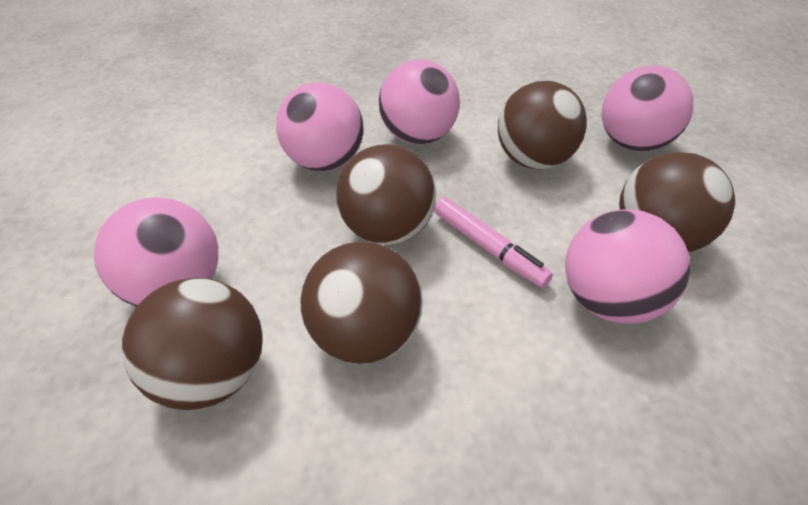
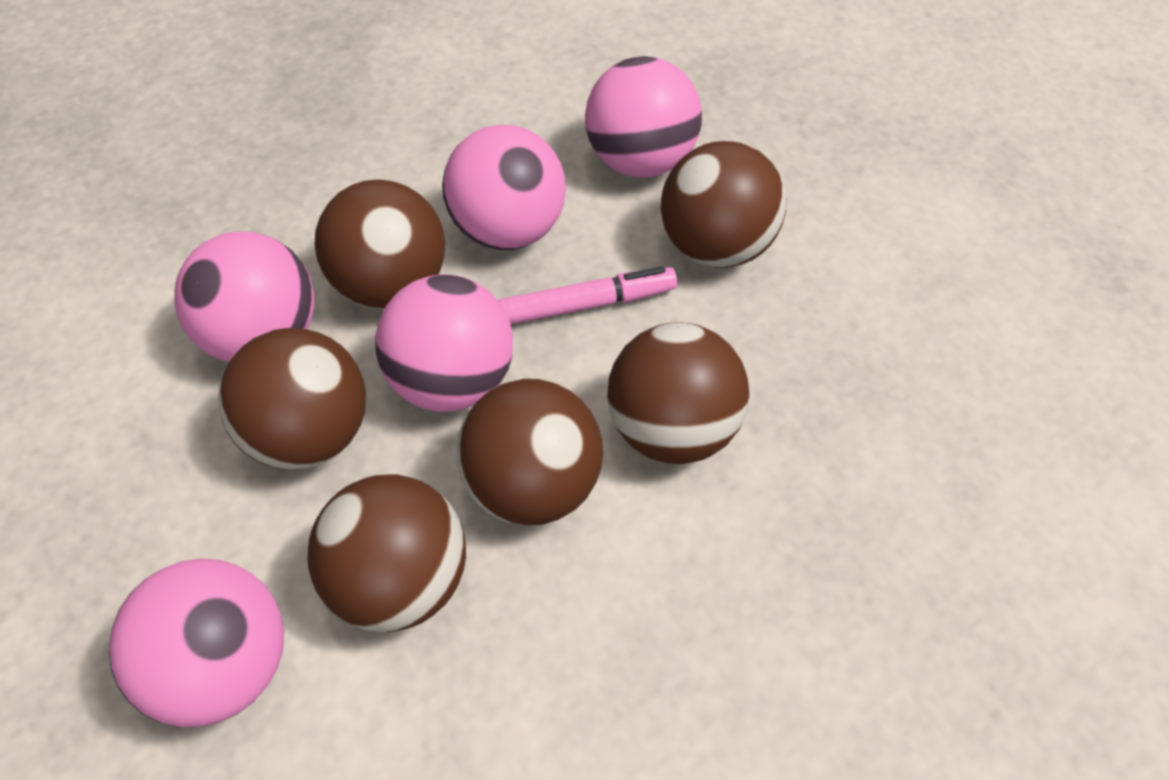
brown ball: [122,278,262,410] [301,241,423,364] [336,144,436,245] [498,81,587,169] [619,152,735,253] = 5 -> [218,328,366,470] [307,475,466,632] [314,179,445,309] [456,379,603,526] [607,322,750,464] [661,141,786,268] = 6

